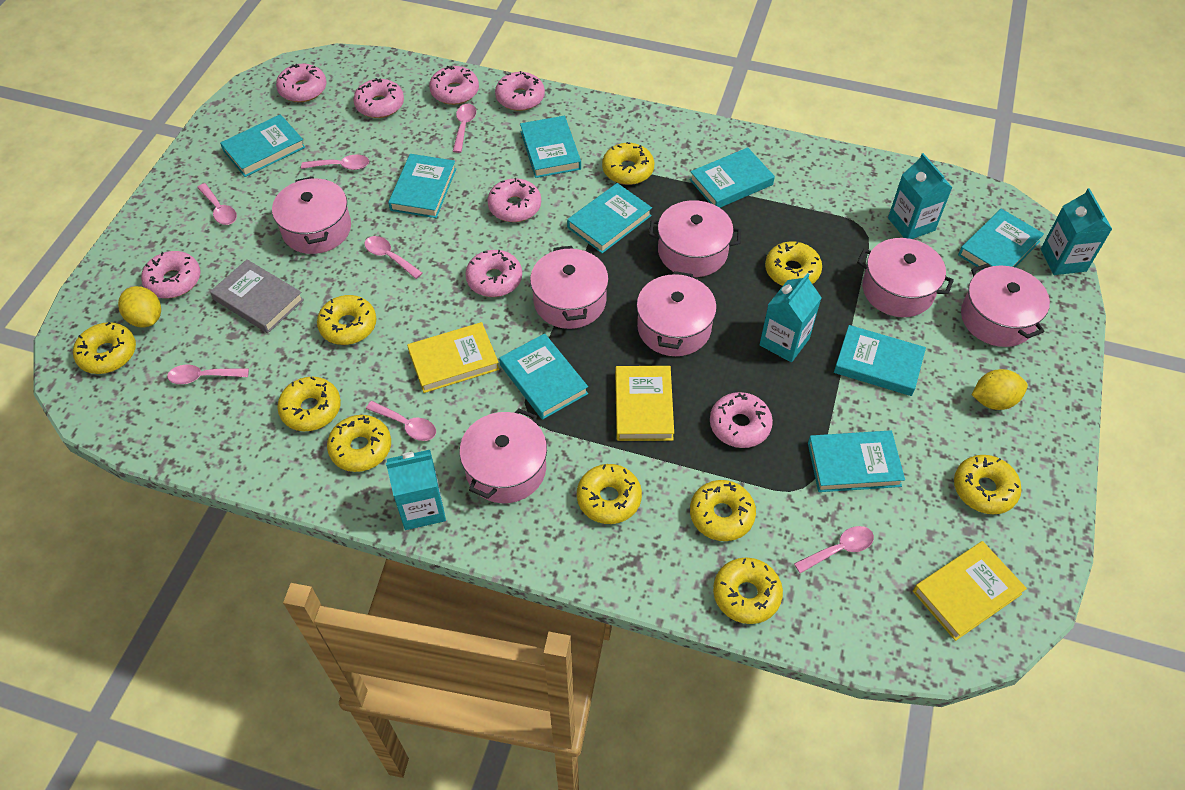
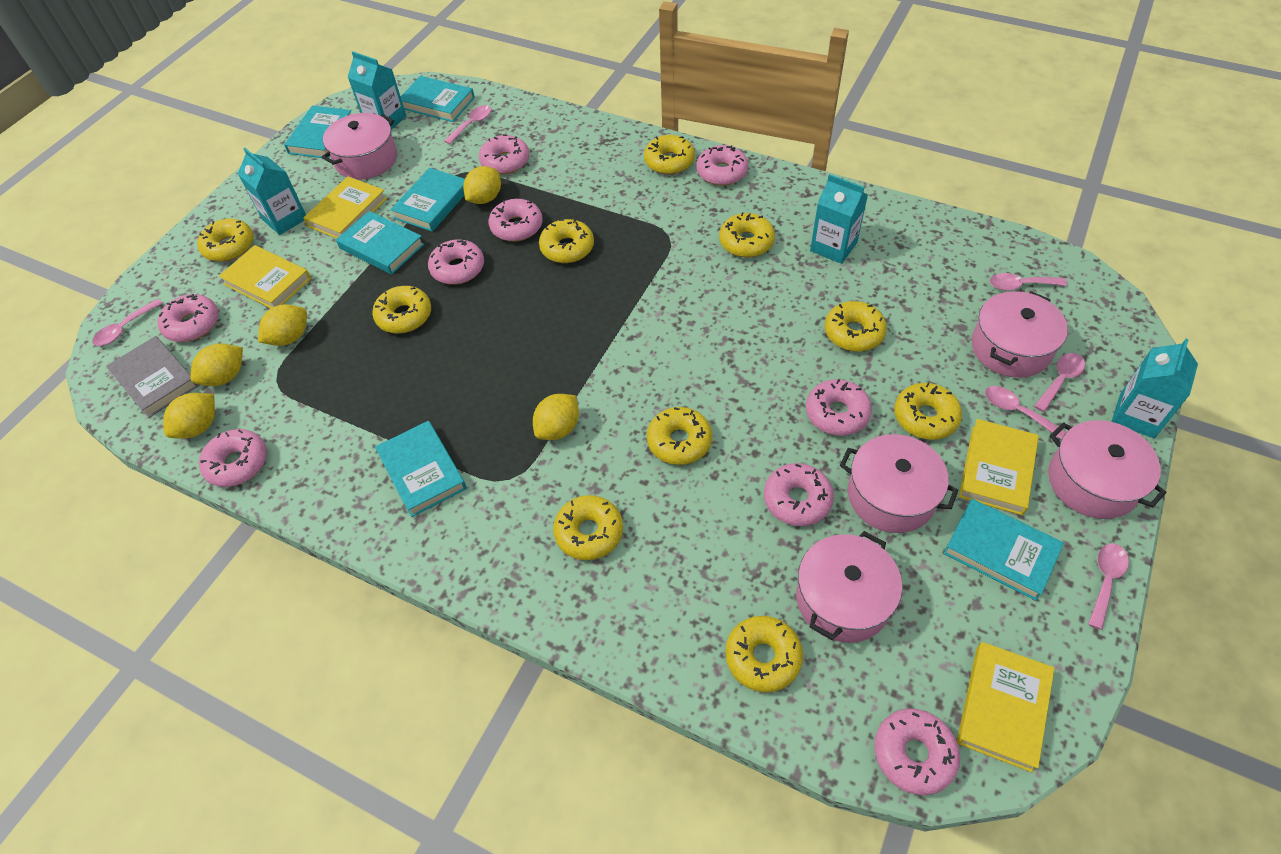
pink donut: [141,251,200,298] [276,64,327,102] [353,78,404,118] [429,66,479,105] [465,250,522,297] [487,178,541,222] [495,71,545,111] [710,392,773,448] = 8 -> [158,294,219,342] [199,429,267,487] [428,239,484,285] [479,134,529,174] [489,199,543,241] [697,145,748,186] [764,463,834,526] [806,379,872,436] [874,708,960,795] = 9
pink pot: [272,177,351,254] [459,408,547,503] [530,246,609,329] [637,271,717,356] [649,200,741,277] [857,238,954,317] [961,263,1050,347] = 7 -> [322,113,397,180] [796,531,902,643] [840,434,958,533] [971,291,1068,378] [1048,420,1166,519] = 5
pink spoon: [167,365,249,384] [197,183,237,225] [301,155,369,170] [364,236,423,279] [366,401,436,441] [453,104,476,153] [794,526,874,574] = 7 -> [92,299,163,346] [444,105,492,144] [985,386,1066,439] [990,273,1067,291] [1034,353,1085,412] [1088,543,1129,630] = 6
turquoise book: [220,114,305,177] [388,154,456,218] [499,333,588,420] [520,116,581,178] [567,183,652,253] [690,147,775,208] [808,430,905,492] [834,325,926,396] [958,209,1044,270] = 9 -> [284,105,351,158] [336,211,424,275] [375,421,467,517] [390,168,465,232] [401,76,475,122] [943,499,1064,601] = 6
yellow book: [407,322,499,393] [615,366,674,441] [913,541,1027,641] = 3 -> [219,245,311,308] [303,176,387,238] [957,642,1055,772] [959,419,1039,515] = 4
yellow lemon: [118,286,161,327] [972,369,1028,410] = 2 -> [163,393,215,439] [190,344,243,386] [258,304,307,346] [463,166,501,204] [533,394,579,440] = 5

